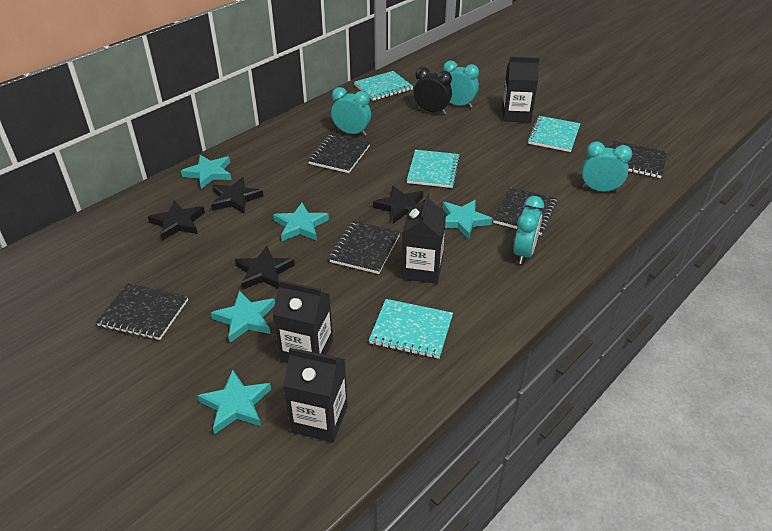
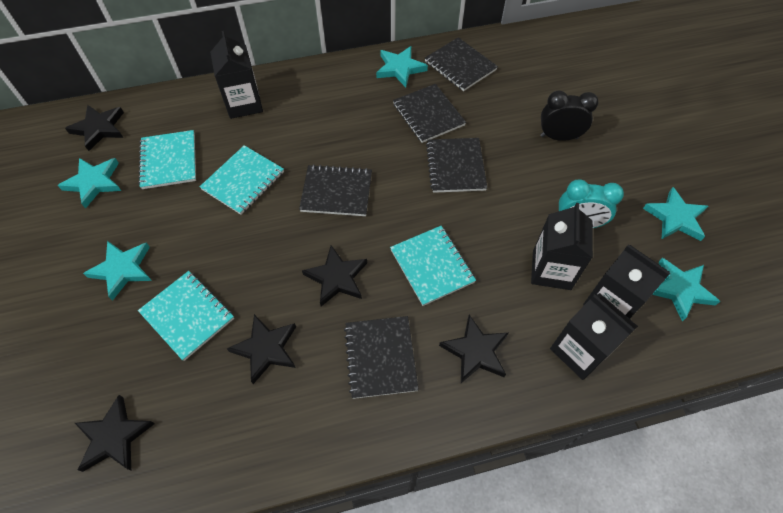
black star: [148,200,205,241] [211,177,263,214] [235,246,295,290] [373,186,423,224] = 4 -> [65,105,124,151] [75,395,155,472] [227,314,296,384] [302,245,367,306] [439,315,509,383] = 5
turquoise clock: [331,87,371,136] [443,61,479,108] [513,196,544,264] [582,141,632,193] = 4 -> [559,179,624,228] = 1

